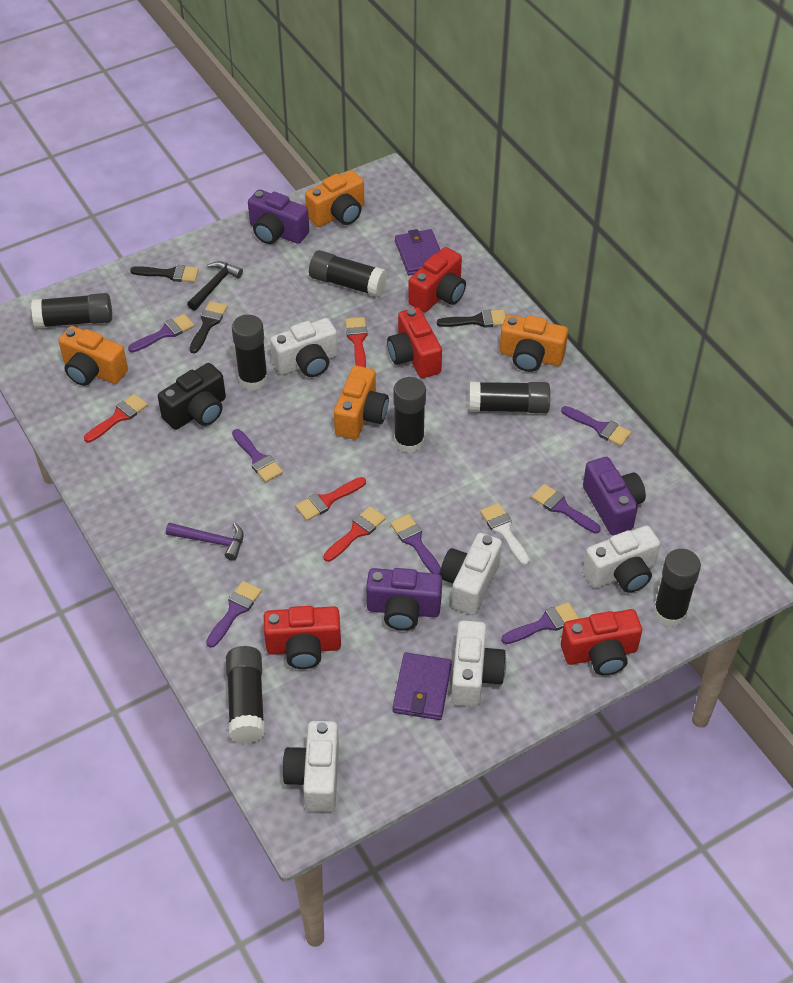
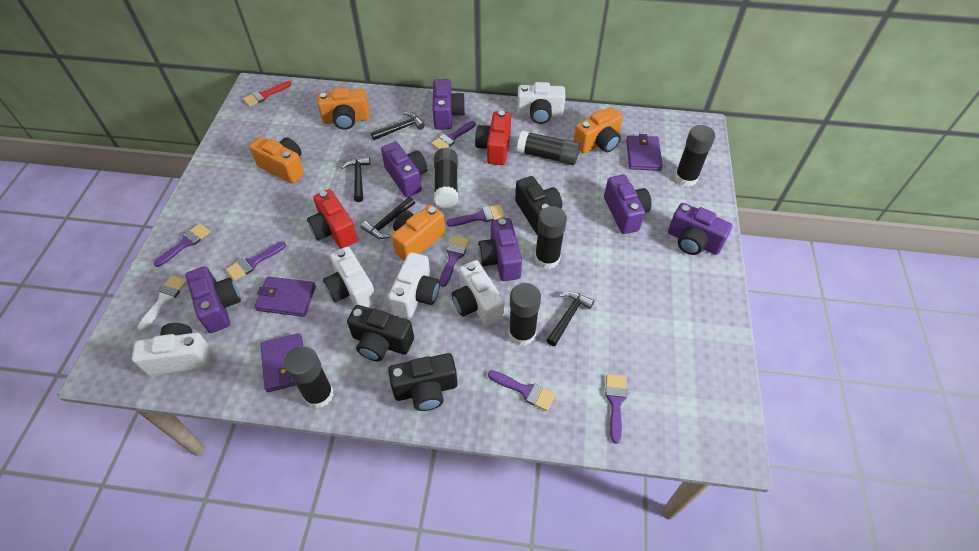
black brush: [130,265,199,282] [190,301,228,353] [437,310,506,328] = 3 -> none = 0
black camera: [158,363,226,430] = 1 -> [347,305,414,361] [388,353,458,411] [515,176,562,235] = 3
black glue stick: [31,293,112,328] [226,646,265,743] [232,315,268,390] [309,250,387,297] [393,377,426,453] [469,382,550,413] [653,549,701,627] = 7 -> [284,346,334,408] [434,148,458,208] [509,283,541,346] [517,131,580,165] [535,206,567,269] [675,125,715,187] = 6
black hammer: [187,261,243,311] = 1 -> [341,156,371,202] [361,197,415,239] [371,112,425,140] [546,291,594,346] = 4
purple camera: [248,189,309,244] [366,568,442,631] [583,457,646,535] = 3 -> [186,266,241,333] [381,142,427,197] [433,79,466,130] [478,218,522,281] [604,175,652,234] [668,203,733,255] = 6
purple hammer: [166,522,244,561] = 1 -> none = 0
purple wallet: [392,653,452,720] [395,229,440,276] = 2 -> [254,276,316,317] [260,333,303,392] [626,134,663,171] = 3
red brush: [84,394,148,443] [295,477,366,521] [323,506,386,562] [345,317,367,368] = 4 -> [243,81,291,107] = 1
red camera: [264,606,341,669] [387,307,442,378] [408,247,466,312] [561,609,642,676] = 4 -> [307,189,358,249] [475,111,511,165] = 2

